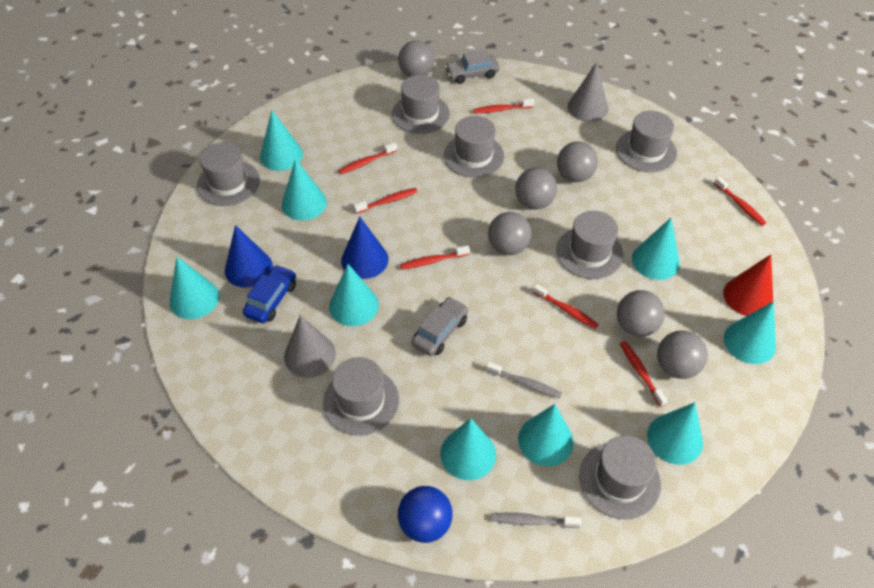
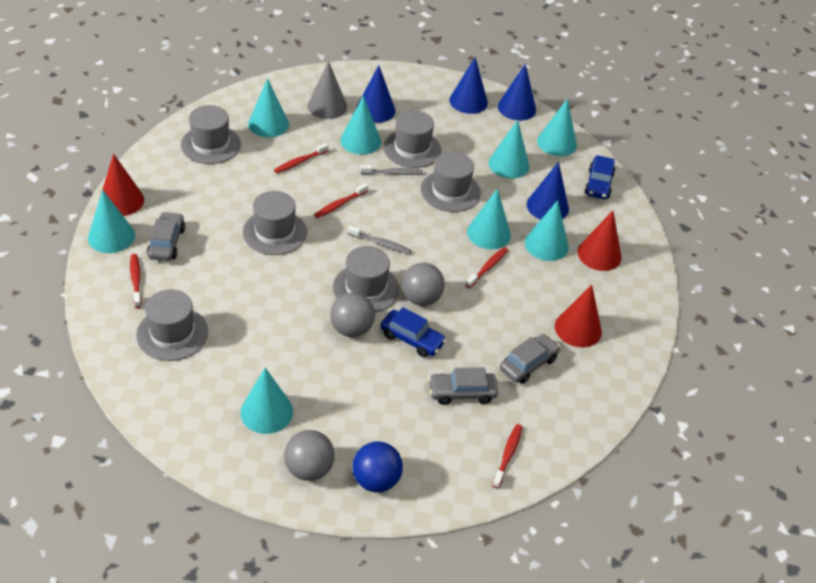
blue car: [243,265,296,323] = 1 -> [380,307,446,357] [584,155,615,199] = 2
blue cone: [225,225,273,288] [341,217,389,279] = 2 -> [356,65,396,123] [449,57,488,114] [498,64,536,121] [527,162,569,220] = 4
grey ball: [398,41,434,77] [488,212,532,255] [515,168,557,209] [557,141,598,182] [617,290,665,337] [657,330,708,379] = 6 -> [284,430,335,481] [330,292,375,337] [401,263,445,306] = 3
grey car: [412,297,468,356] [445,49,500,84] = 2 -> [147,212,185,261] [428,367,498,405] [500,334,560,384] = 3
grey cone: [284,315,336,378] [567,62,608,122] = 2 -> [308,61,347,119] = 1
grey hat: [197,142,260,206] [323,357,399,436] [392,75,450,134] [444,116,504,178] [556,211,624,279] [579,436,661,519] [616,111,677,172] = 7 -> [136,289,208,361] [181,105,241,164] [243,191,307,255] [333,246,399,313] [383,110,441,168] [421,152,481,212] = 6
red cone: [723,254,773,316] = 1 -> [100,154,144,216] [555,285,602,347] [577,211,622,271] = 3
red toothbrush: [338,142,397,174] [354,188,418,214] [400,245,470,269] [473,99,534,114] [533,284,599,329] [620,341,668,407] [714,177,766,226] = 7 -> [130,254,142,308] [274,143,329,173] [314,183,368,218] [466,247,508,288] [492,424,523,489] = 5
turquoise cone: [170,257,219,319] [260,110,303,171] [282,159,327,220] [329,264,379,326] [440,418,496,480] [518,404,574,466] [632,218,680,280] [647,402,703,465] [724,301,776,364] = 9 -> [88,190,135,253] [240,368,293,434] [248,78,289,137] [340,96,381,155] [467,188,511,249] [489,120,529,179] [525,200,569,261] [537,99,577,156] = 8

